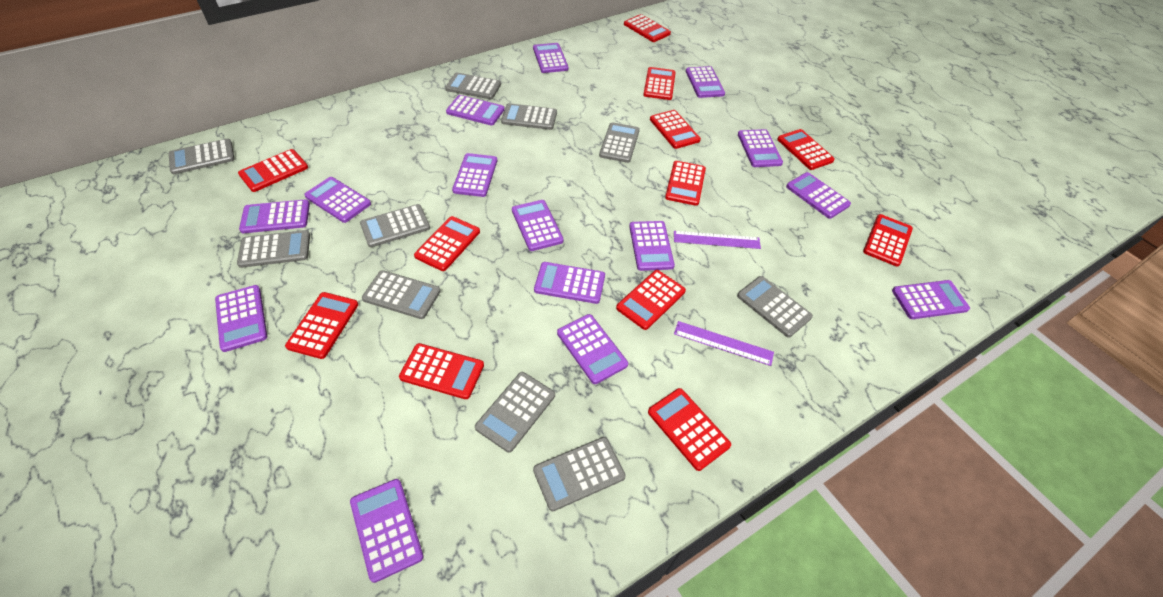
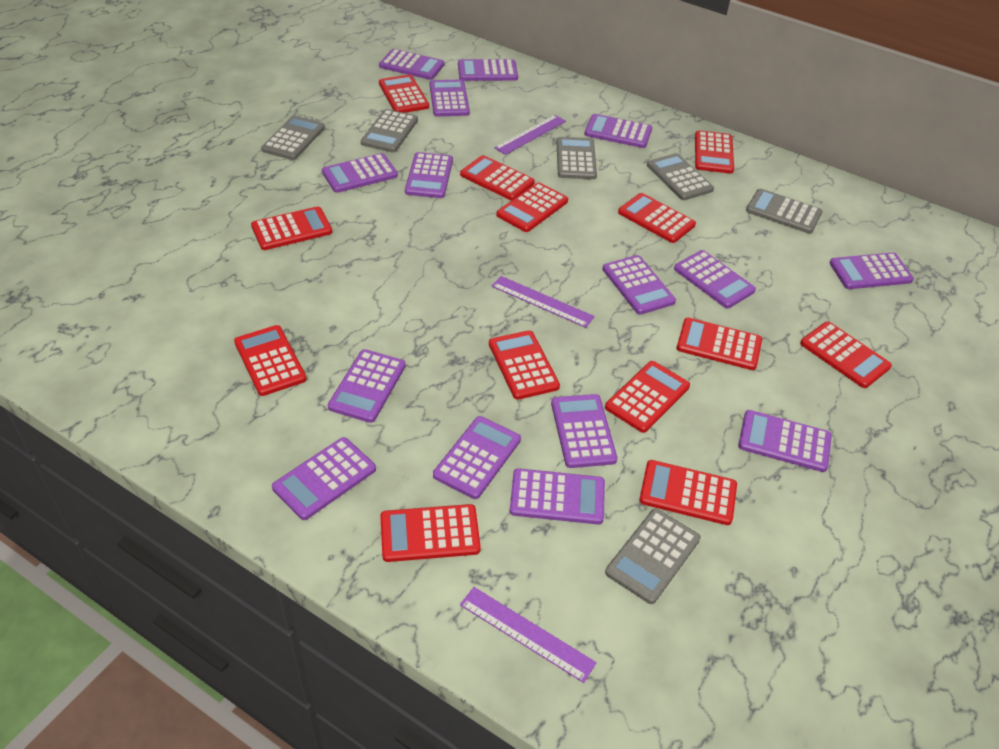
grey calculator: [169,139,234,174] [237,230,310,268] [360,204,430,247] [362,270,441,319] [445,73,501,99] [475,372,555,453] [501,103,557,130] [533,437,626,511] [599,122,640,163] [737,276,813,338] = 10 -> [261,115,325,160] [361,109,418,152] [556,137,597,179] [605,508,701,604] [647,153,714,200] [746,189,823,234] = 6
purple ruler: [674,231,761,249] [674,321,774,366] = 2 -> [460,587,597,683] [492,276,595,328] [494,115,566,155] = 3
red calculator: [238,149,308,192] [285,292,358,359] [399,343,484,399] [414,216,480,271] [616,270,686,330] [624,14,671,42] [643,67,676,100] [648,388,731,471] [650,110,701,149] [665,161,706,206] [777,129,835,170] [863,214,913,267] = 12 -> [234,325,307,396] [251,206,332,250] [379,75,429,113] [380,504,481,562] [460,155,535,201] [489,330,560,400] [496,182,568,232] [605,361,690,433] [618,193,696,243] [639,460,737,525] [677,318,762,370] [695,130,734,174] [800,322,892,388] = 13

